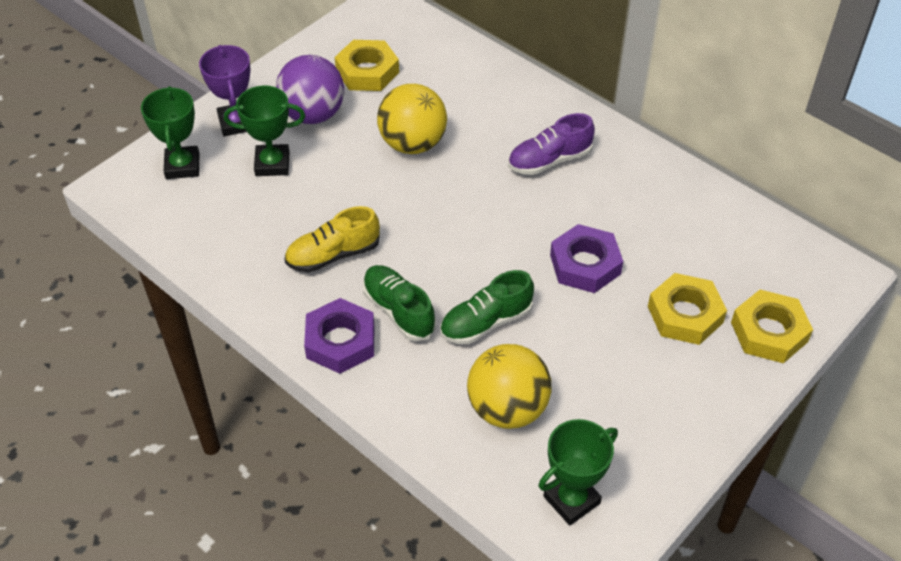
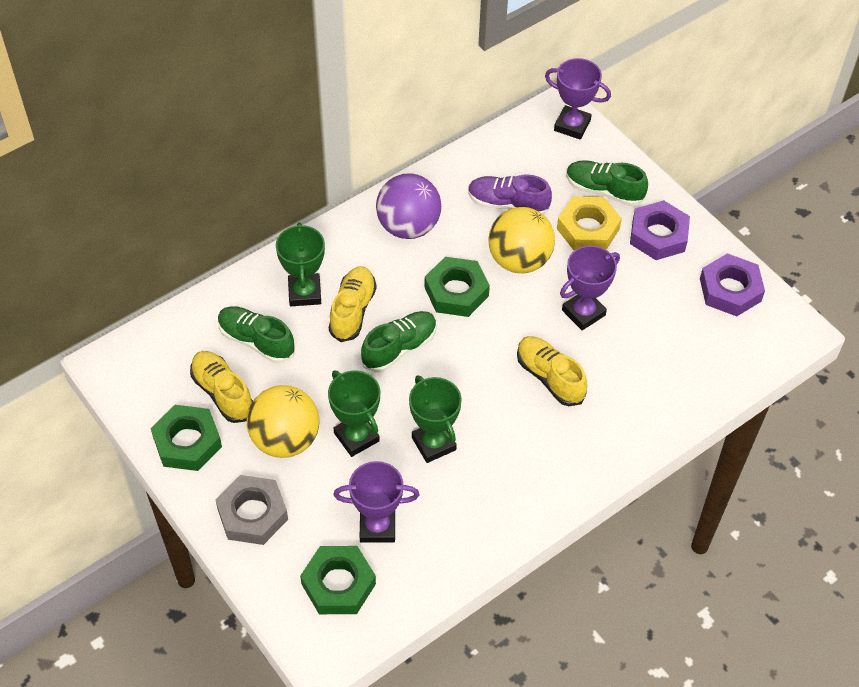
green nut: none = 0 -> [151,405,222,471] [300,546,376,614] [424,257,490,317] = 3
green shoe: [363,265,436,341] [440,270,534,344] = 2 -> [218,306,295,363] [361,311,437,372] [566,160,648,206] = 3
grey nut: none = 0 -> [216,475,288,545] = 1
purple trophy: [199,45,250,136] = 1 -> [333,461,420,543] [545,58,611,140] [560,245,620,330] = 3
yellow nut: [335,40,399,91] [648,273,727,345] [731,290,813,363] = 3 -> [557,197,622,251] = 1
yellow shoe: [284,206,380,272] = 1 -> [190,351,253,423] [329,267,376,342] [517,336,587,406] = 3

